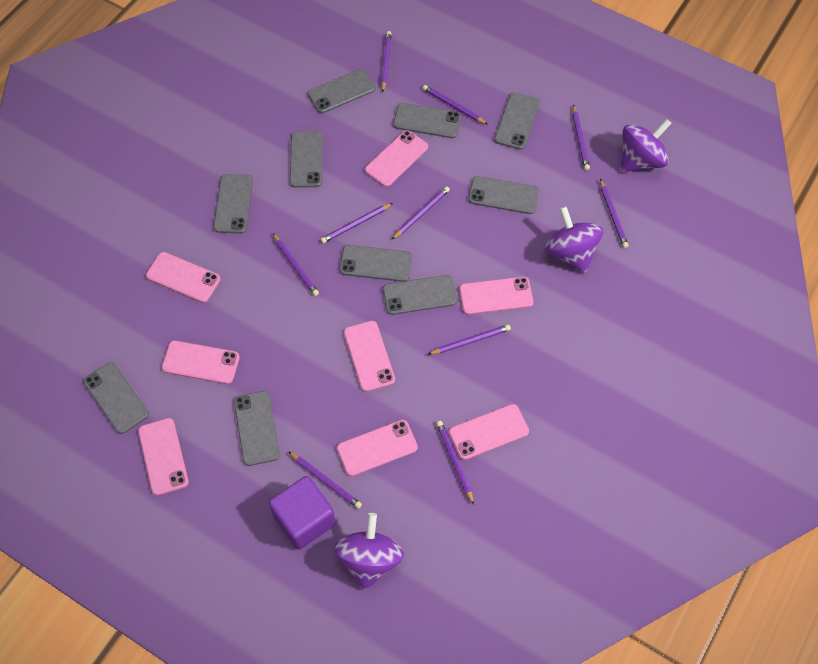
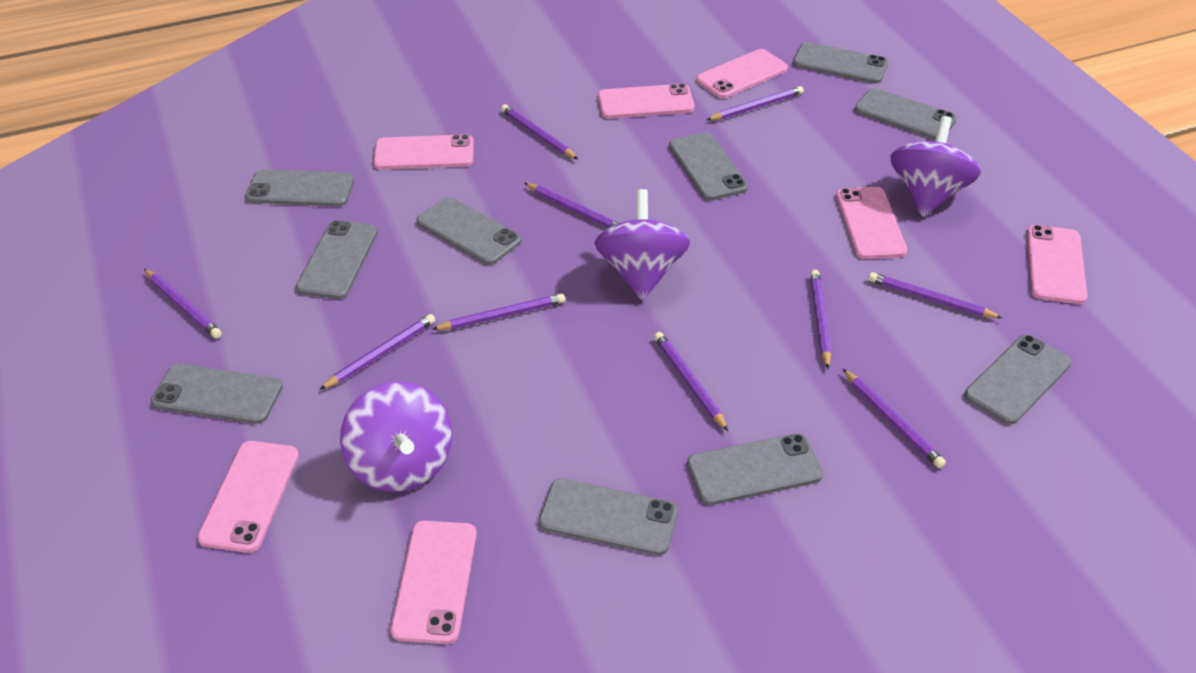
pink phone: [138,418,189,496] [146,252,221,303] [161,341,240,384] [337,420,418,477] [344,321,395,392] [365,130,428,187] [449,404,529,460] [459,277,533,315] = 8 -> [197,441,299,553] [374,134,474,170] [391,521,477,644] [598,83,695,119] [696,49,788,99] [836,187,907,259] [1027,225,1087,304] = 7
purple cube: [269,476,336,550] = 1 -> none = 0

